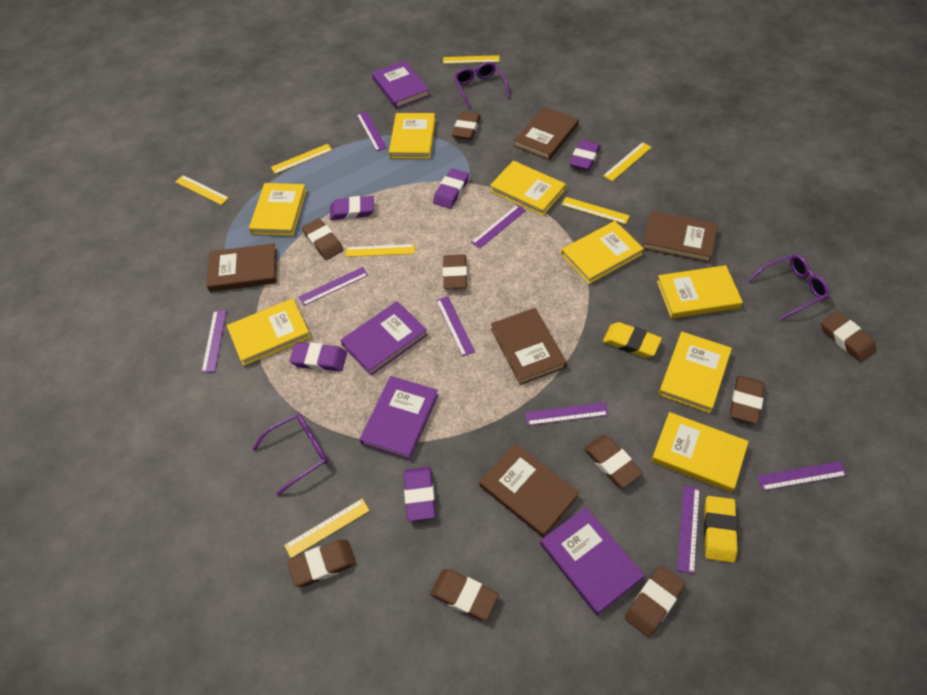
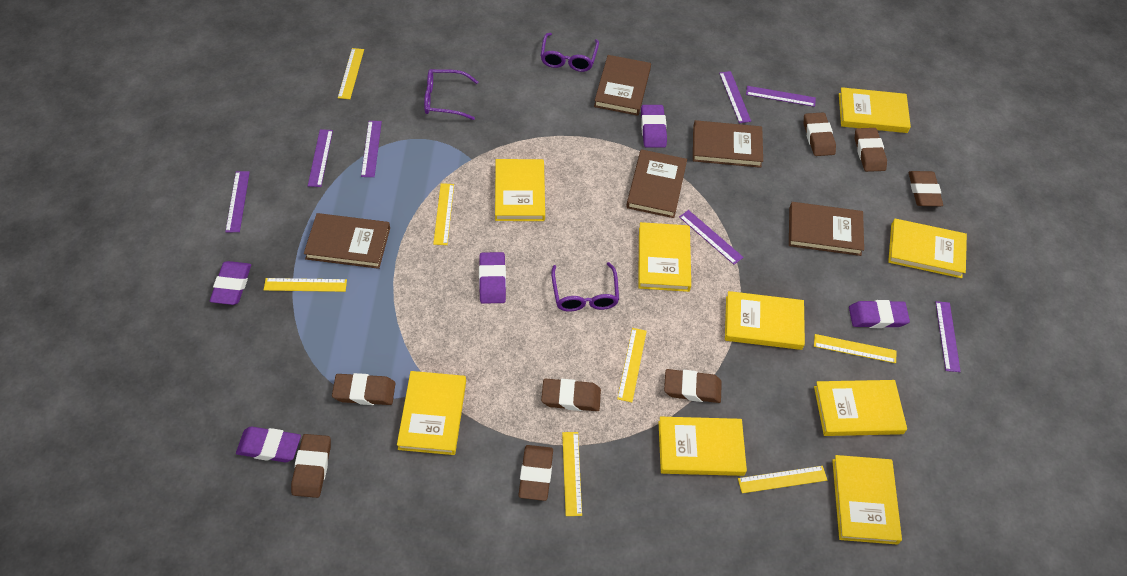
brown eraser: [287,540,356,587] [302,218,343,260] [430,569,499,621] [443,254,467,289] [452,112,481,140] [584,435,643,488] [624,565,685,637] [730,376,765,424] [821,311,876,362] = 9 -> [291,434,331,498] [332,373,396,405] [519,445,553,501] [541,379,601,411] [664,369,722,403] [804,112,836,156] [855,128,887,172] [909,171,943,206] = 8
purple book: [341,301,428,376] [360,376,438,460] [372,60,430,109] [540,507,644,615] = 4 -> none = 0
purple ruler: [202,310,227,373] [299,267,368,306] [357,111,387,151] [436,296,475,357] [471,205,526,249] [525,402,609,426] [677,485,700,574] [757,461,847,491] = 8 -> [225,171,250,232] [308,129,333,187] [361,121,382,177] [679,210,744,265] [719,71,751,123] [746,86,816,107] [935,301,961,372] = 7
yellow book: [227,298,311,366] [249,183,307,236] [389,113,435,159] [490,161,566,216] [561,221,644,284] [651,412,749,493] [657,265,743,318] [659,332,732,413] = 8 -> [397,371,466,455] [495,159,545,221] [638,222,691,292] [658,417,747,476] [725,291,805,350] [814,380,907,436] [832,455,902,545] [839,87,911,133] [888,218,967,278] = 9
yellow eraser: [603,322,662,358] [704,496,738,563] = 2 -> none = 0

